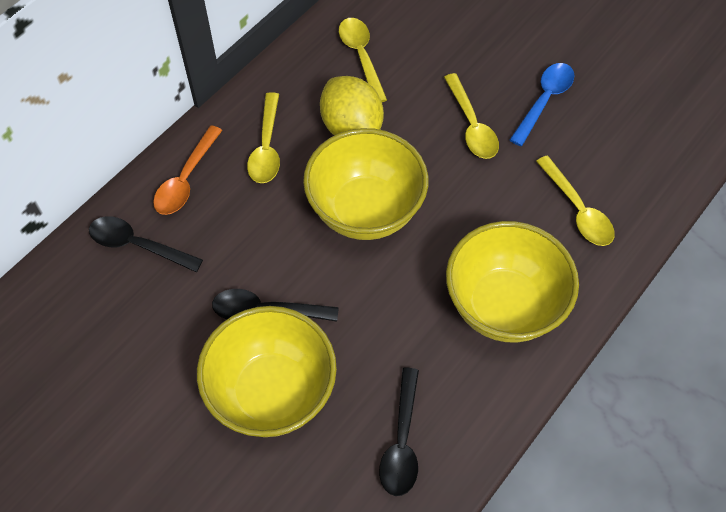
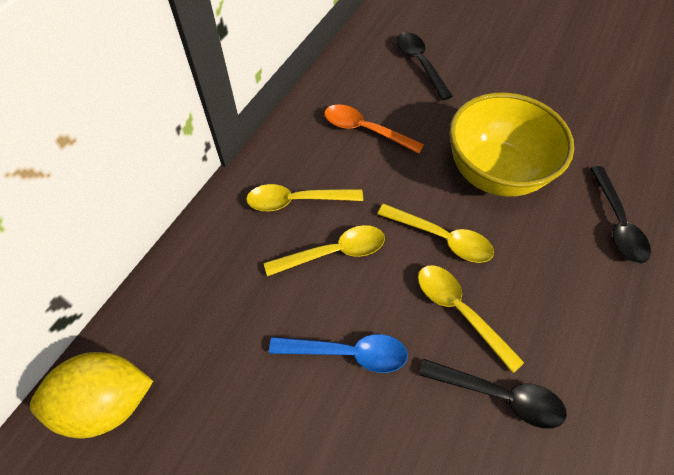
yellow bowl: [197,306,337,437] [303,128,428,240] [446,221,579,343] = 3 -> [449,92,574,197] = 1

